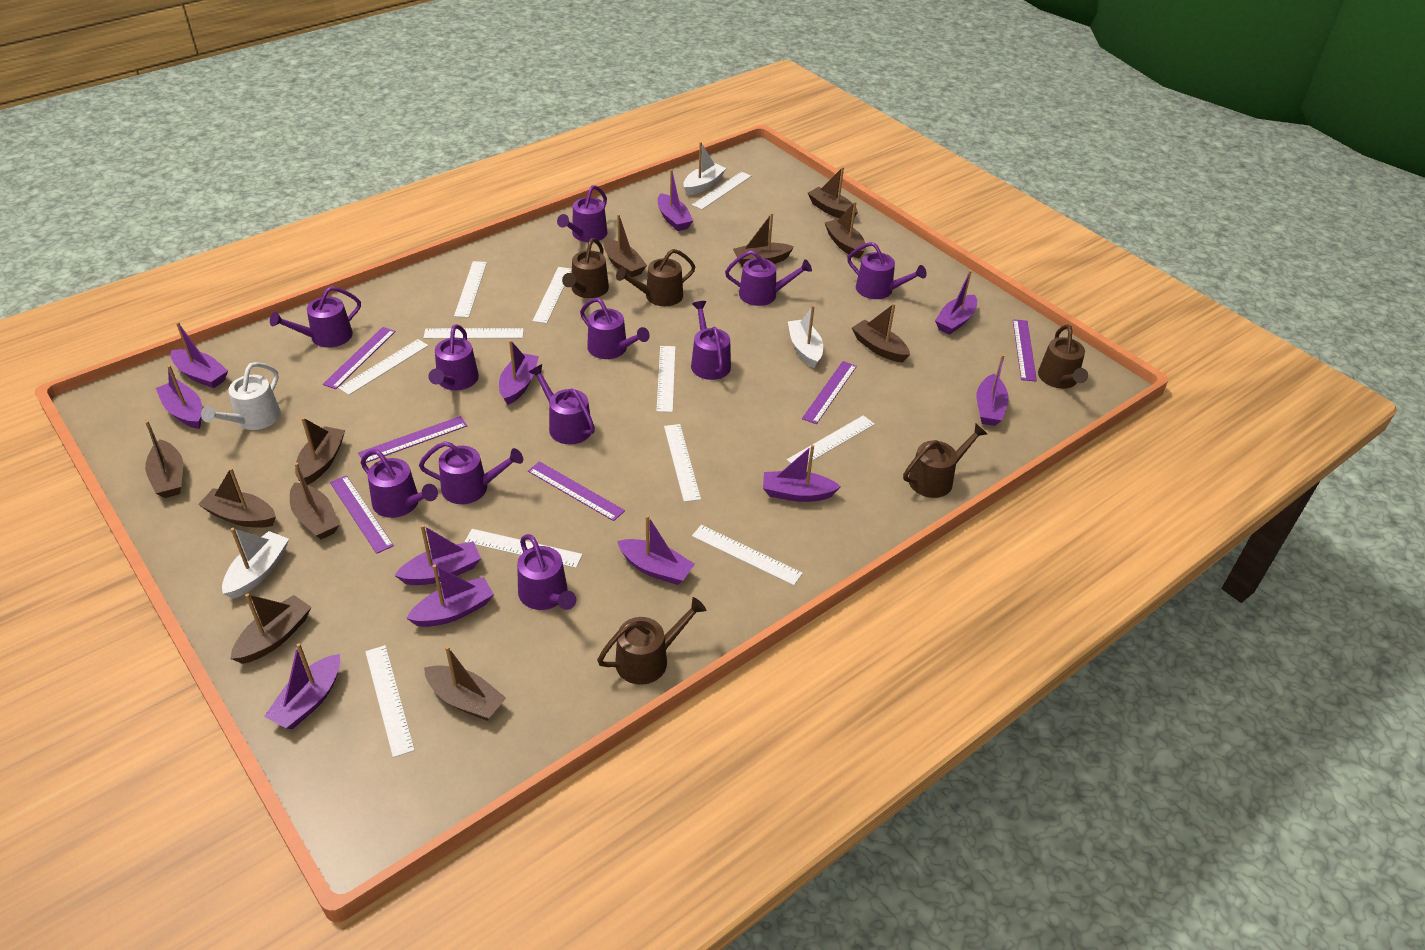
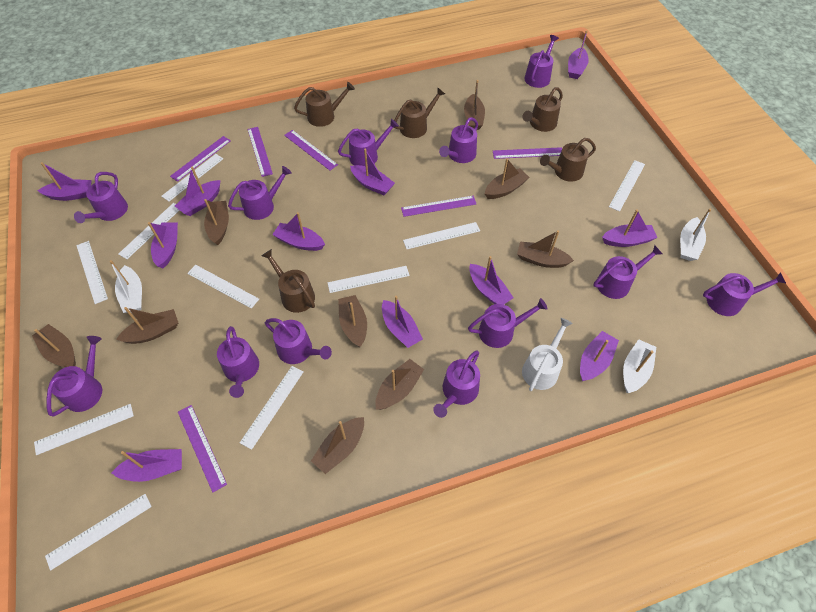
brown boat: [145,420,183,498] [198,468,276,528] [230,593,311,664] [290,463,339,540] [295,417,345,485] [424,646,506,721] [603,214,647,277] [733,213,794,267] [808,167,858,218] [825,201,866,259] [852,303,910,363] = 11 -> [32,324,76,367] [116,307,178,344] [204,199,229,245] [311,417,364,474] [338,295,367,347] [375,359,424,410] [464,80,485,130] [485,158,529,199] [517,230,574,268] = 9
purple watering can: [270,286,361,348] [360,450,438,518] [419,441,523,504] [428,324,479,390] [517,534,576,610] [529,364,595,444] [557,185,607,242] [580,298,650,359] [691,301,731,380] [725,250,812,306] [847,242,927,299] = 11 -> [46,336,102,417] [74,172,128,223] [217,326,259,398] [228,166,292,220] [265,318,332,364] [338,119,399,166] [433,350,480,418] [439,117,478,163] [468,298,548,348] [525,35,559,88] [593,245,662,299] [703,273,786,316] = 12
white ruler: [339,339,428,395] [365,645,415,758] [424,328,524,339] [454,261,487,318] [465,529,583,568] [533,267,572,324] [656,346,676,412] [664,424,701,502] [692,172,751,209] [692,525,803,585] [787,415,875,463] = 11 -> [34,404,134,455] [45,494,152,571] [76,241,108,304] [118,203,179,259] [161,154,223,201] [187,265,259,309] [240,366,304,450] [328,266,410,293] [403,222,480,249] [609,160,645,212] = 10

